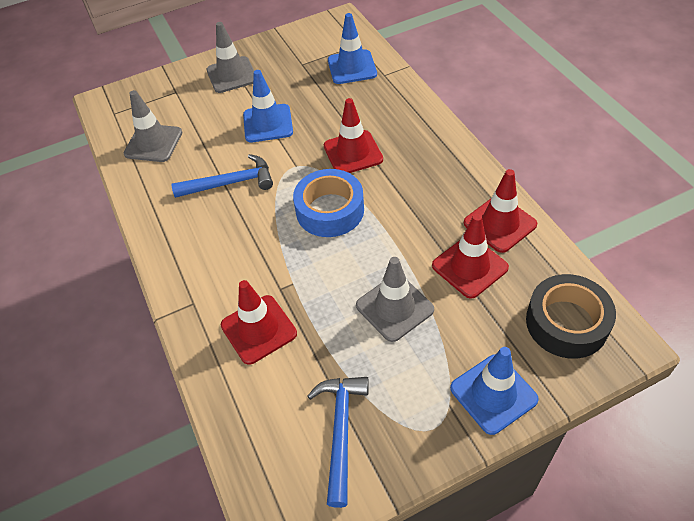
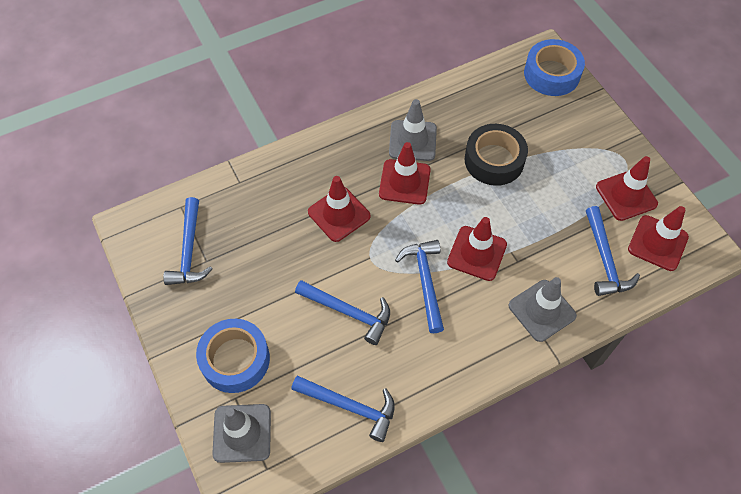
blue hammer: [171,154,273,198] [307,377,369,508] = 2 -> [163,197,213,285] [291,376,395,442] [295,280,390,345] [395,240,444,333] [586,206,640,296] = 5
blue tape: [293,169,364,237] = 1 -> [196,319,270,393] [524,39,585,96] = 2
blue traffic cone: [243,70,293,142] [328,13,377,84] [450,347,539,435] = 3 -> none = 0
red traffic cone: [221,280,297,365] [324,98,383,173] [432,214,509,299] [464,169,537,253] = 4 -> [308,176,371,242] [379,142,431,205] [447,217,507,281] [596,156,658,221] [628,206,689,271] = 5

